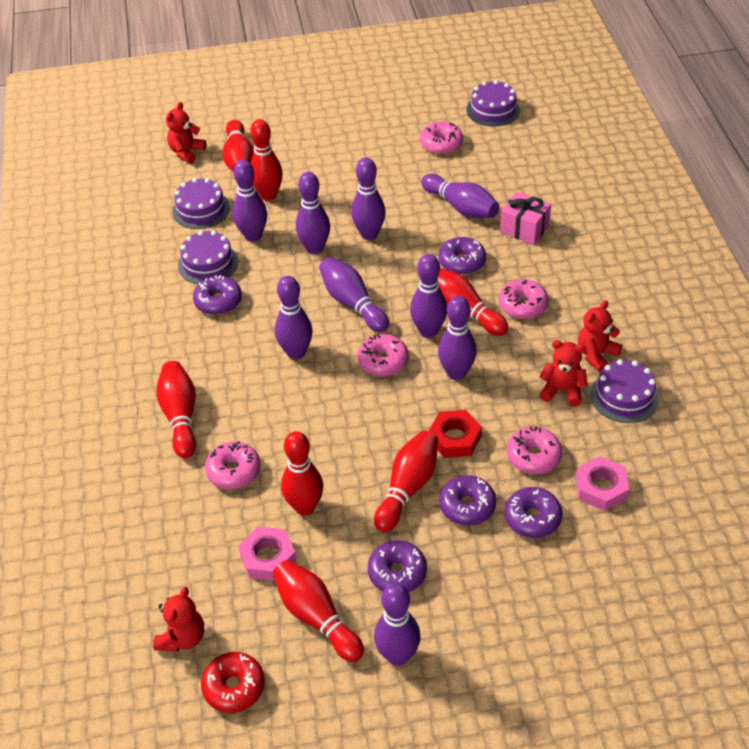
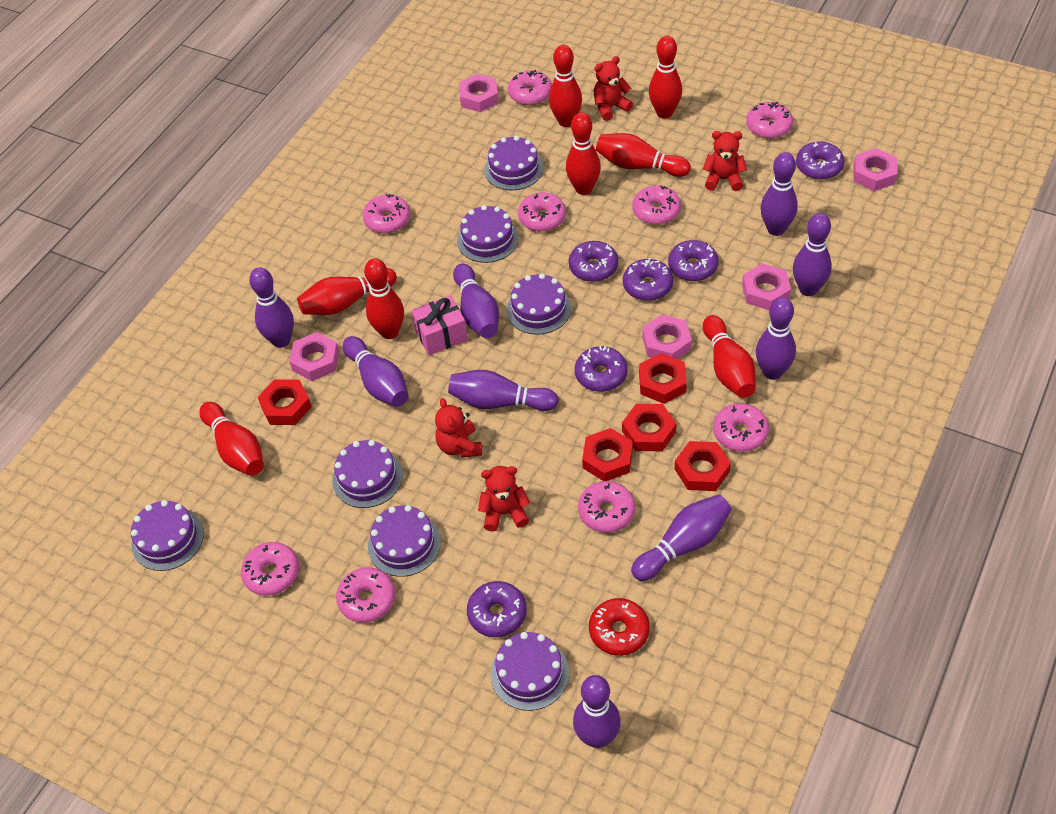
pink donut: [205,441,260,489] [357,334,409,376] [420,122,463,154] [499,279,548,319] [507,427,562,474] = 5 -> [241,542,299,596] [336,567,395,623] [363,194,410,233] [508,70,552,105] [518,192,566,232] [578,481,635,533] [633,185,681,225] [713,403,769,452] [746,102,793,139] = 9
pink nut: [238,527,296,581] [576,456,629,511] = 2 -> [289,332,339,381] [459,74,499,112] [642,315,692,359] [742,263,791,310] [853,148,897,191] = 5
purple cake: [172,178,230,229] [178,231,238,284] [466,80,520,127] [590,359,659,423] = 4 -> [131,500,204,571] [332,440,403,508] [368,505,441,577] [457,205,519,263] [484,136,544,190] [491,632,569,711] [507,273,571,335] = 7
purple donut: [193,275,242,315] [368,540,427,592] [439,237,486,275] [439,475,496,526] [504,487,562,538] = 5 -> [467,581,527,637] [569,241,618,282] [575,346,628,392] [623,258,673,301] [668,240,718,281] [796,142,845,180] = 6
red bowling pin: [156,361,196,458] [222,120,254,171] [250,119,283,201] [273,560,364,662] [281,431,323,516] [374,430,438,532] [437,268,508,336] = 7 -> [199,402,264,476] [297,268,397,315] [364,258,404,339] [549,45,582,127] [566,112,601,195] [596,133,691,177] [649,36,682,119] [703,315,756,398] = 8
red nut: [429,410,482,458] = 1 -> [258,379,312,425] [582,428,633,481] [622,404,676,452] [639,353,687,404] [675,441,731,491] = 5

